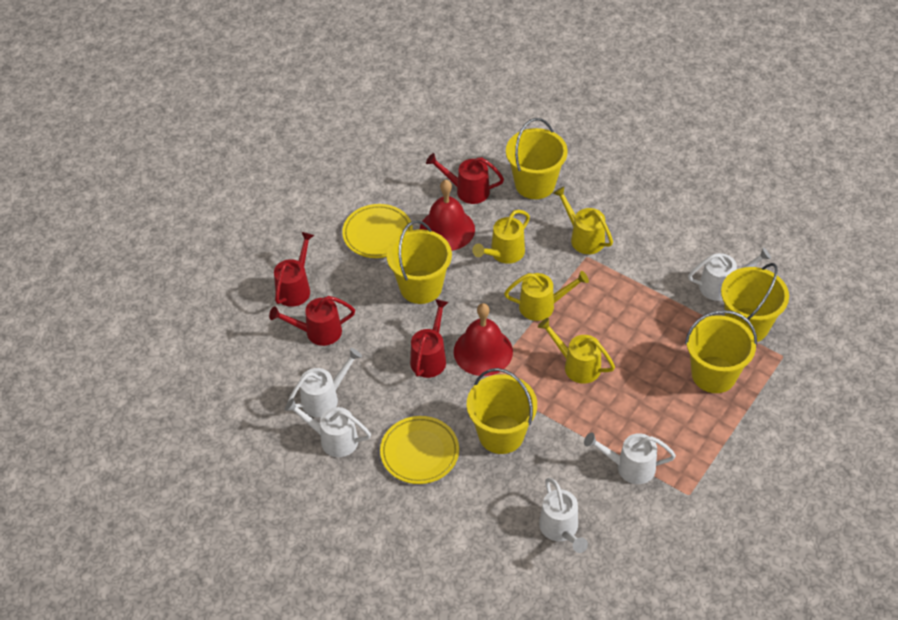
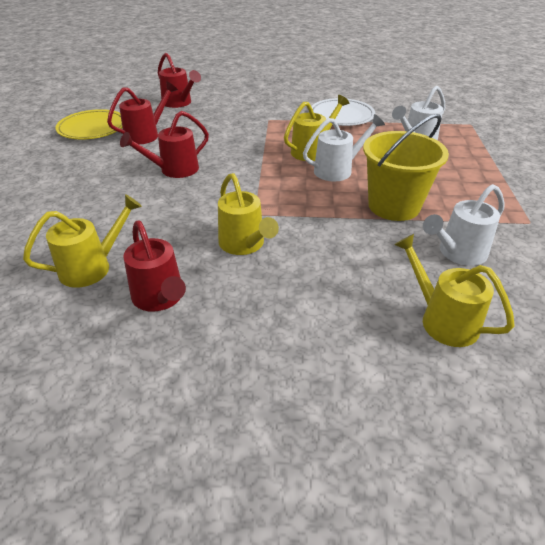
red bell: [420,180,475,251] [454,303,513,376] = 2 -> none = 0
white plate: none = 0 -> [311,98,375,126] = 1
white watering can: [284,398,371,457] [288,348,362,417] [539,478,588,553] [584,433,676,484] [688,247,771,301] = 5 -> [303,114,385,182] [392,86,445,140] [423,184,505,266] = 3
yellow bucket: [387,220,452,304] [467,368,537,454] [506,118,568,199] [685,310,757,393] [721,263,789,342] = 5 -> [363,114,449,221] = 1
yellow plate: [342,204,413,258] [380,416,459,484] = 2 -> [55,109,122,140] = 1

